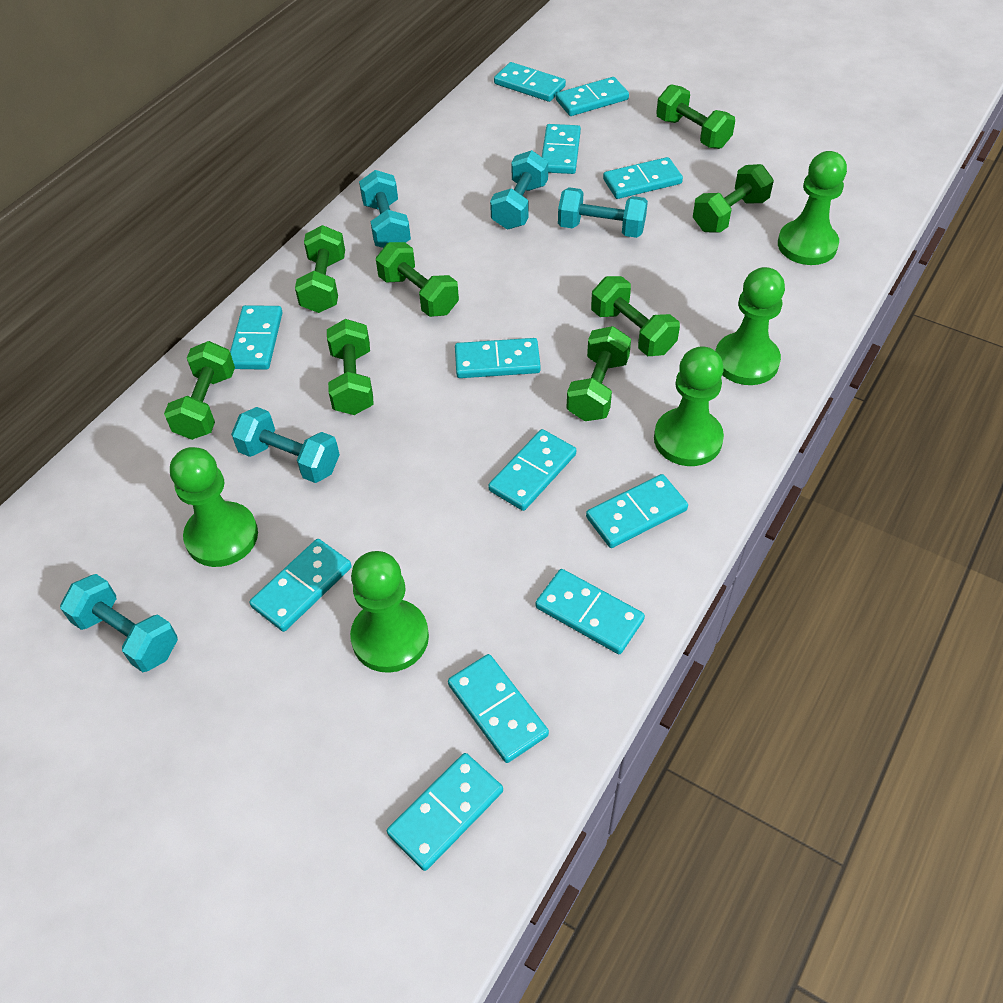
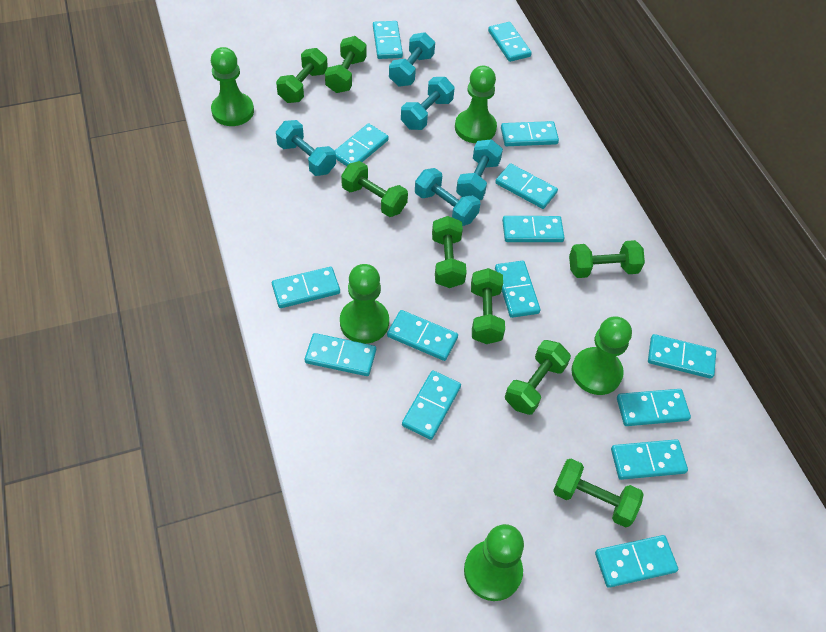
turquoise domino: [230,305,283,370] [249,539,352,632] [387,753,503,871] [448,654,549,763] [455,338,541,378] [488,429,576,511] [494,62,566,102] [535,569,645,654] [542,124,581,174] [556,77,629,116] [586,474,688,548] [603,157,683,199] = 12 -> [272,267,340,308] [305,333,376,376] [335,123,389,166] [373,21,403,59] [387,310,458,361] [402,370,461,440] [488,22,532,62] [495,163,558,209] [495,261,541,318] [501,121,559,146] [502,216,565,242] [595,535,678,588] [611,439,688,480] [617,389,691,426] [648,334,716,379] = 15

